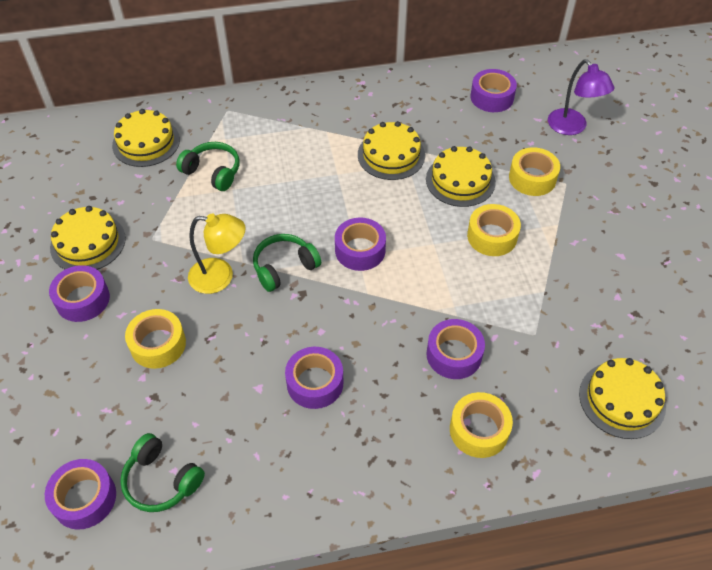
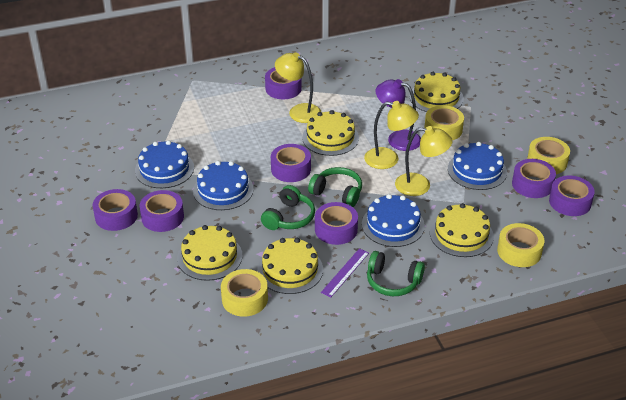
blue cake: none = 0 -> [135,140,194,188] [193,161,254,210] [362,194,425,247] [448,142,507,190] = 4
purple ruler: none = 0 -> [321,248,369,297] = 1
purple tape: [45,459,116,529] [49,265,110,322] [285,347,343,409] [335,218,386,271] [426,319,485,379] [470,69,517,112] = 6 -> [92,189,138,231] [140,190,184,232] [265,67,302,99] [271,144,311,182] [315,202,358,245] [512,159,556,198] [549,176,595,216] = 7
yellow lamp: [188,214,246,294] = 1 -> [275,52,321,123] [364,101,419,169] [395,126,453,196] = 3

